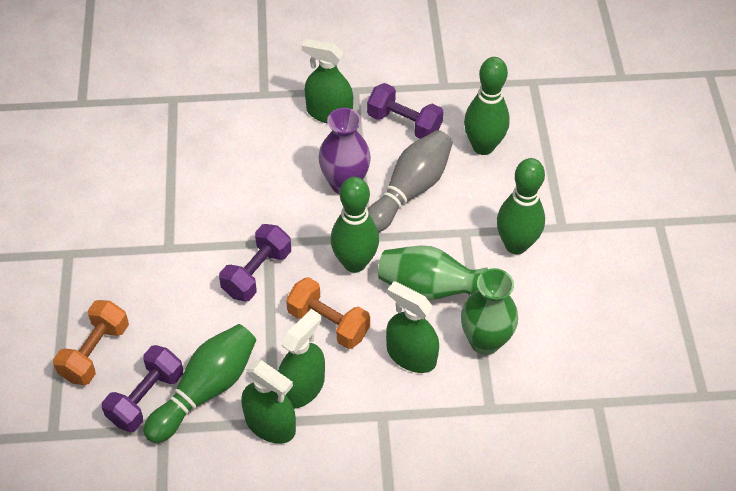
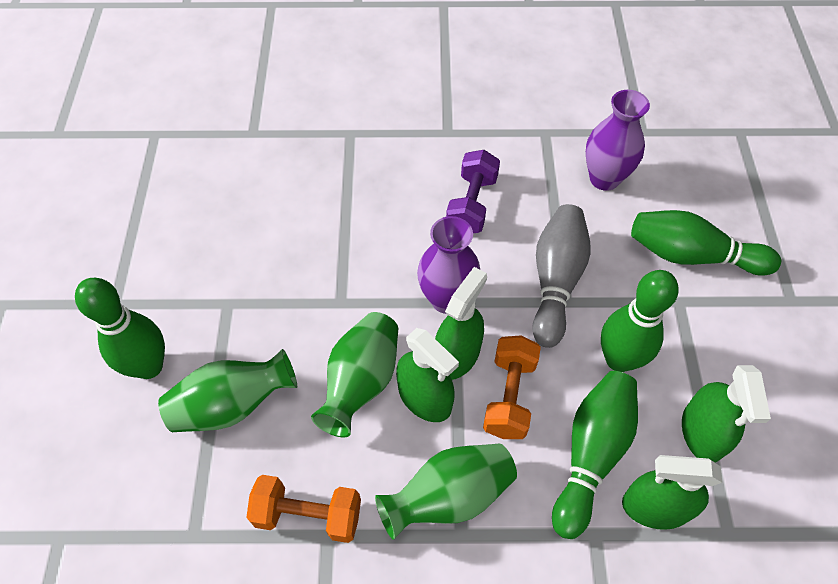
green vase: [378,246,488,300] [461,268,518,355] = 2 -> [158,349,297,432] [311,312,398,437] [375,444,517,540] = 3
purple dumbbell: [102,345,183,432] [219,224,291,301] [367,83,444,139] = 3 -> [446,150,500,233] = 1
purple vase: [318,108,371,194] = 1 -> [417,216,480,314] [586,90,650,191] = 2

